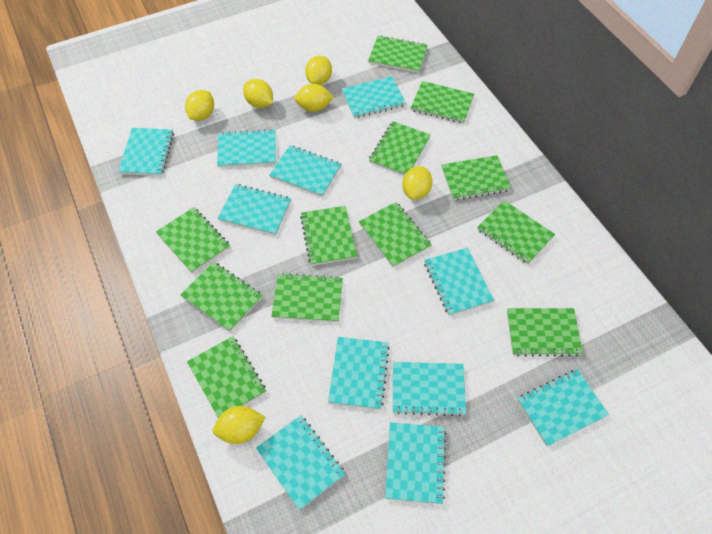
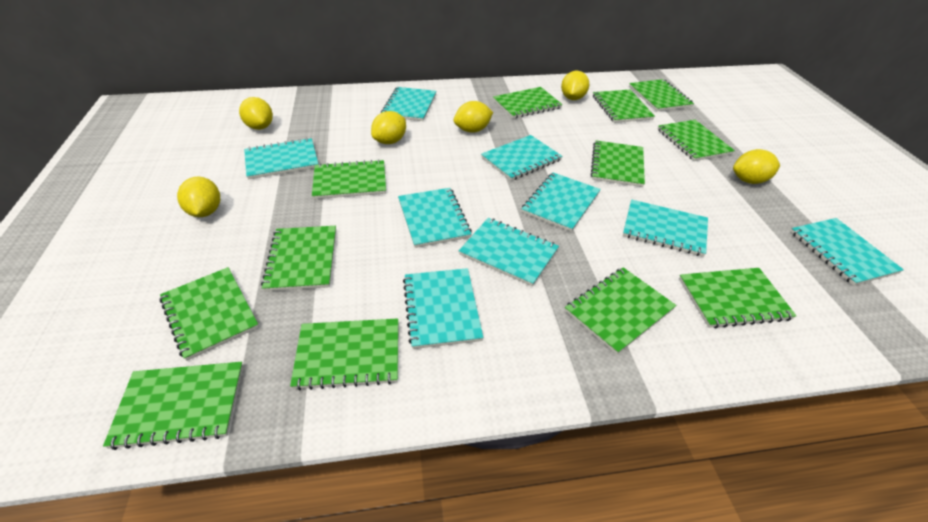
turquoise notebook: [118,128,174,176] [217,129,276,167] [218,184,291,235] [256,415,345,510] [270,145,341,197] [328,337,390,410] [342,76,406,119] [385,422,446,504] [393,362,466,416] [424,248,494,316] [518,369,609,446] = 11 -> [244,138,318,180] [381,87,436,121] [398,188,472,248] [403,268,483,349] [459,218,559,286] [481,135,562,181] [521,173,601,232] [623,200,708,257] [791,218,904,286] = 9

